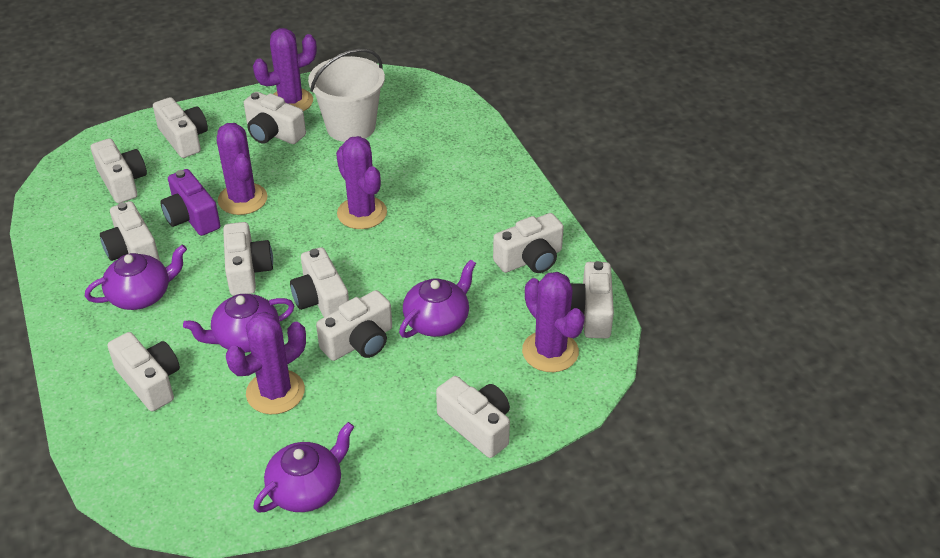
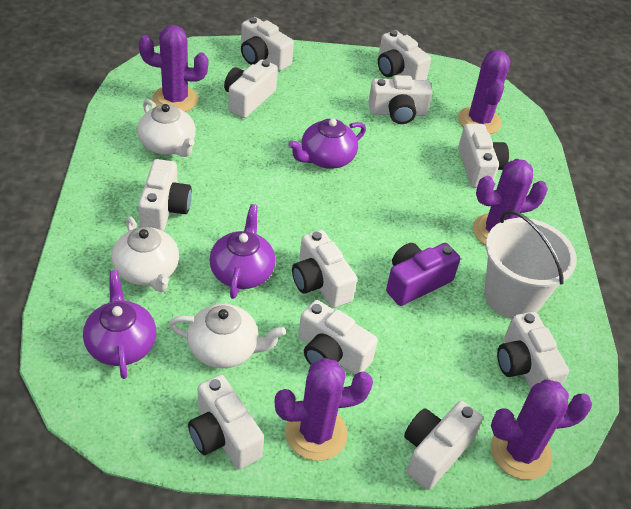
purple teapot: [85,245,187,310] [183,294,294,353] [254,422,354,512] [399,259,476,338] = 4 -> [83,270,156,379] [209,204,276,299] [288,119,366,169] = 3
white teapot: none = 0 -> [112,216,179,292] [137,99,196,157] [169,304,286,368] = 3

